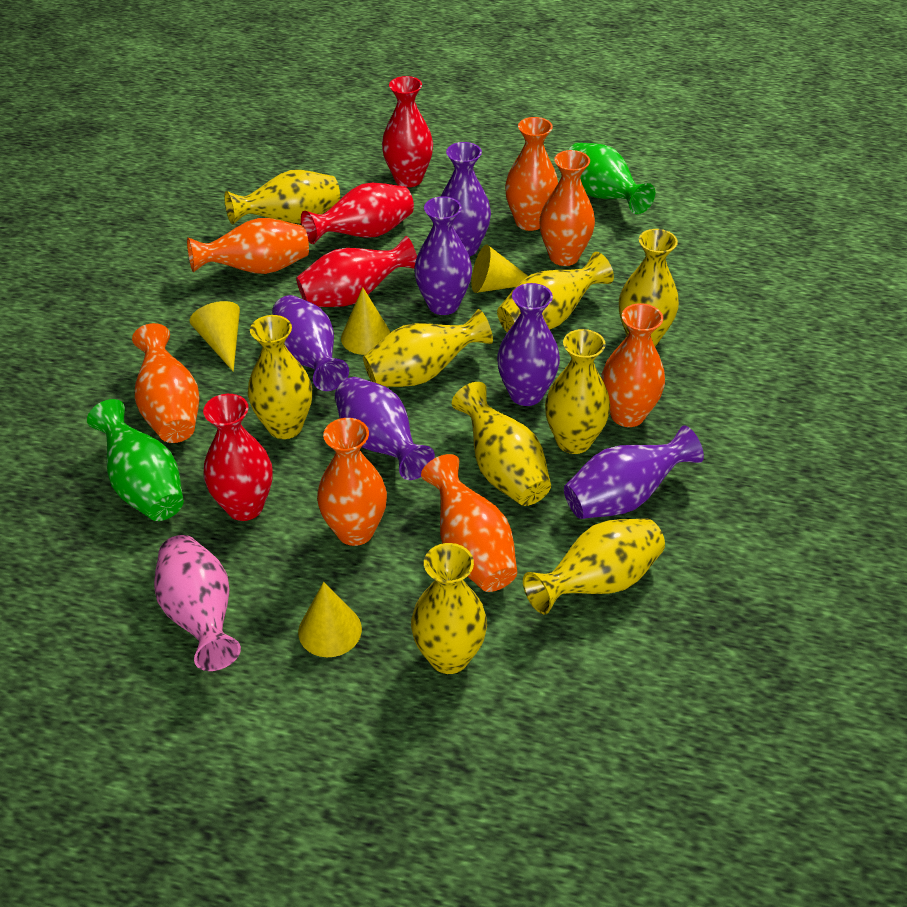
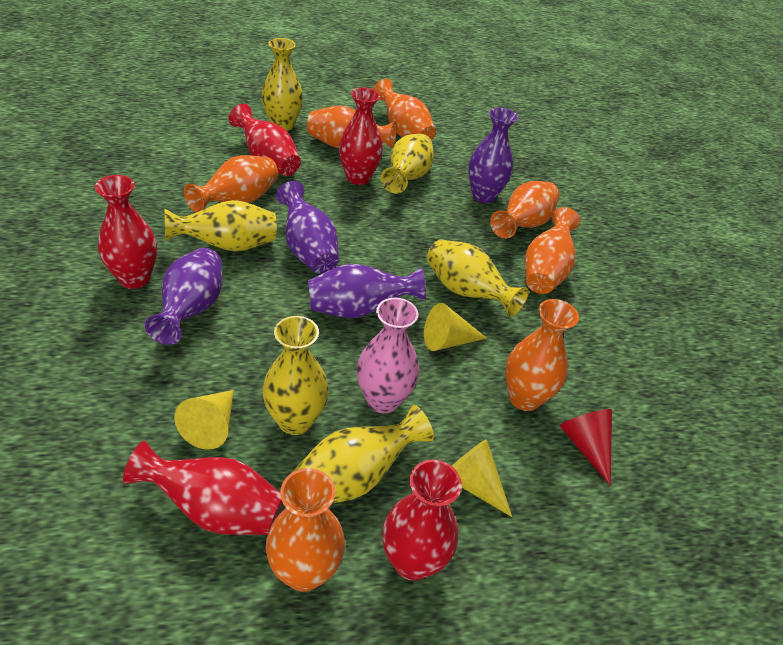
green vase: [87,399,184,521] [568,143,655,214] = 2 -> none = 0
purple vase: [272,295,349,391] [335,377,435,480] [414,196,472,315] [440,142,491,257] [497,283,560,406] [564,426,704,519] = 6 -> [145,248,222,345] [276,181,339,274] [308,264,426,318] [468,108,518,203] = 4
red cone: none = 0 -> [560,409,612,486] = 1
red vase: [203,394,273,521] [296,236,417,307] [301,183,414,244] [382,76,433,187] = 4 -> [95,175,157,289] [123,441,283,535] [229,104,301,176] [339,88,383,185] [383,460,462,581] = 5
yellow cone: [190,301,240,372] [298,582,362,657] [341,287,391,355] [471,245,528,293] = 4 -> [174,390,234,450] [424,303,487,351] [452,439,512,517] = 3
yellow vase: [224,170,340,225] [248,315,312,439] [363,309,493,387] [411,543,487,674] [452,382,551,506] [497,252,614,332] [523,518,665,614] [545,329,610,454] [619,229,679,346] = 9 -> [164,200,277,251] [262,38,303,131] [262,316,329,435] [291,405,434,503] [381,134,434,193] [427,240,529,317] = 6

